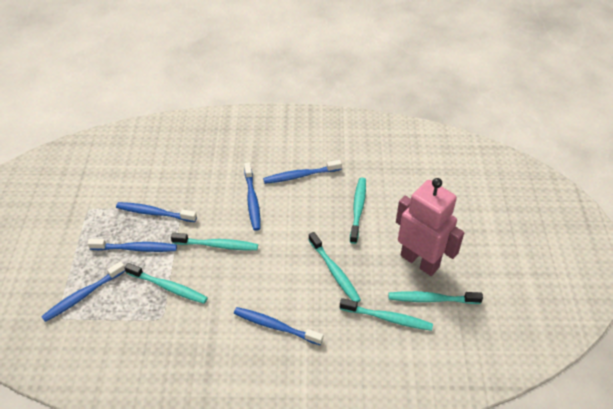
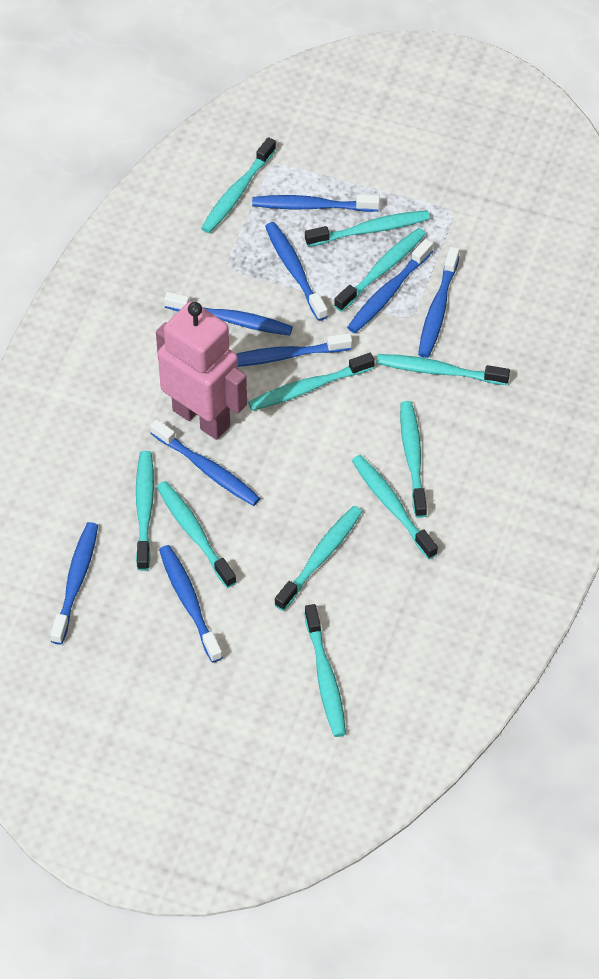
blue toothbrush: [41,261,125,322] [88,239,177,252] [116,202,197,222] [234,307,323,345] [244,163,261,231] [263,160,342,184] = 6 -> [50,522,98,644] [150,419,260,506] [159,545,223,663] [164,292,293,336] [236,333,352,367] [252,194,380,212] [265,222,328,321] [347,239,433,333] [418,247,459,358] = 9
turquoise toothbrush: [125,263,208,304] [171,233,258,250] [308,232,361,302] [340,298,433,331] [350,178,366,244] [389,291,483,304] = 6 -> [136,451,154,571] [157,481,236,588] [201,137,276,233] [248,353,375,411] [274,506,362,611] [304,604,346,737] [305,210,430,247] [334,228,426,312] [352,455,438,559] [376,354,510,385] [400,401,427,518] = 11

